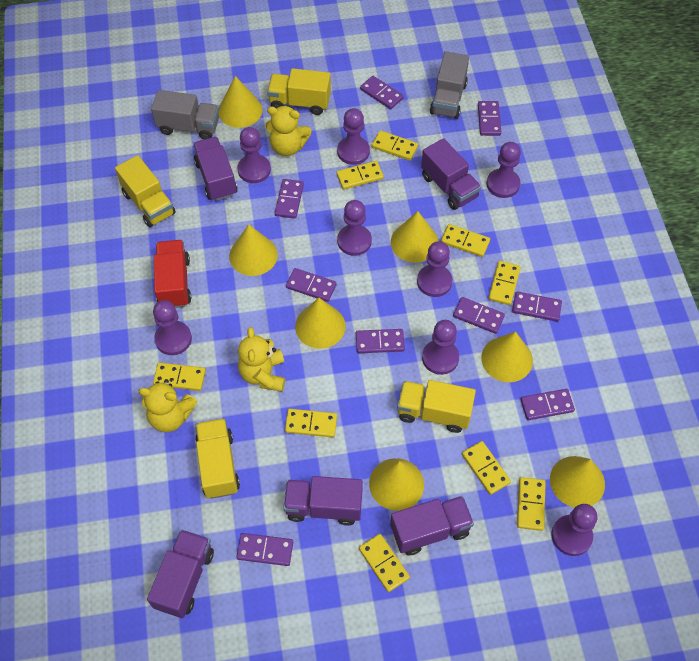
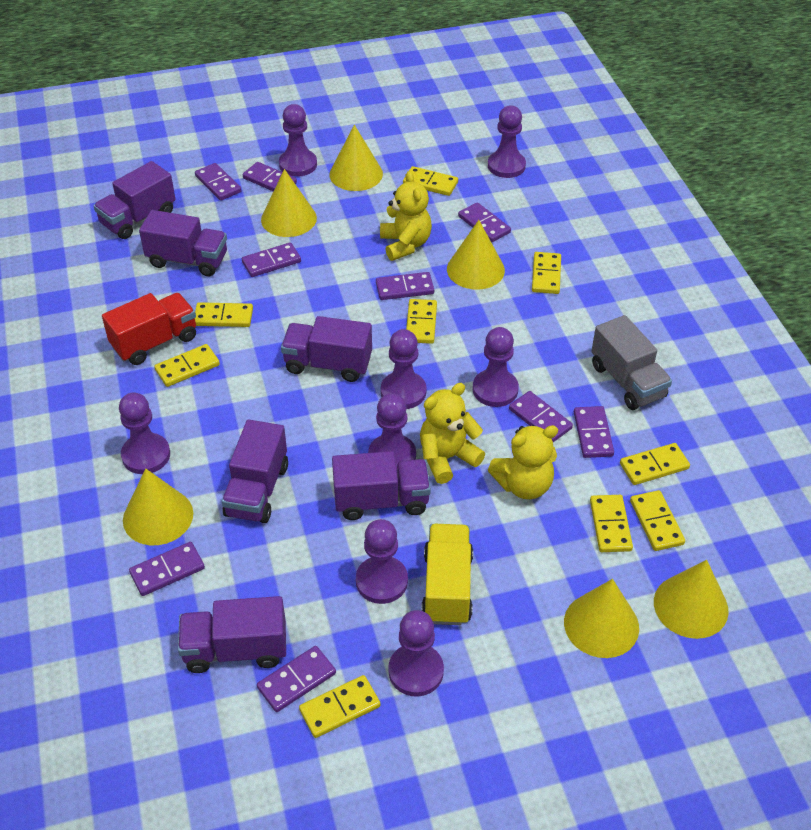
grey truck: [151,90,219,140] [430,51,469,119] = 2 -> [591,315,672,410] = 1
purple truck: [147,529,214,618] [193,137,237,201] [283,476,363,525] [390,496,474,556] [421,138,481,210] = 5 -> [94,161,175,239] [139,210,227,276] [178,596,286,673] [222,420,288,523] [281,316,372,382] [332,451,430,520] = 6
yellow cone: [218,76,262,128] [229,224,278,276] [295,298,346,349] [369,458,424,511] [391,211,438,263] [481,332,533,382] [550,456,605,508] = 7 -> [123,468,193,545] [261,169,317,237] [329,125,383,191] [447,220,505,290] [564,579,639,658] [654,560,729,639] = 6
yellow truck: [115,155,176,227] [195,418,240,499] [267,68,331,115] [397,380,476,433] = 4 -> [421,524,473,625] = 1

